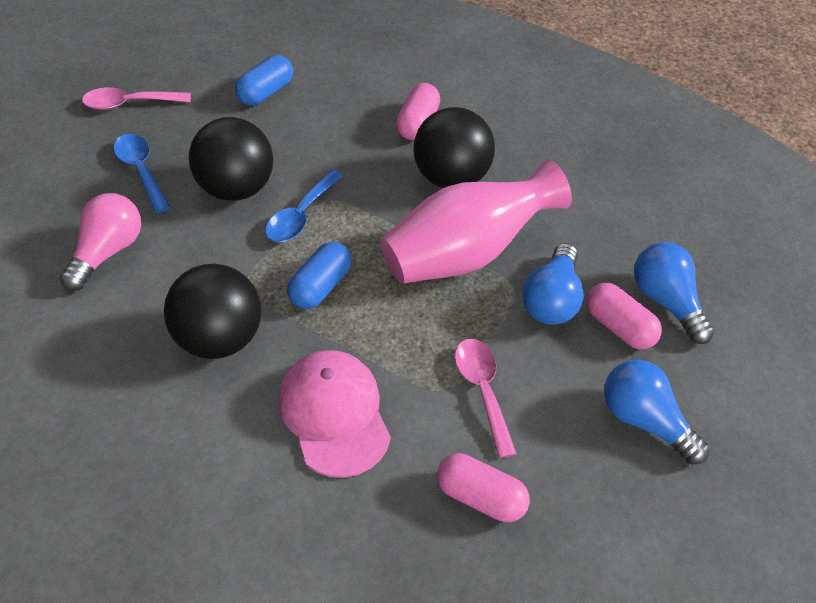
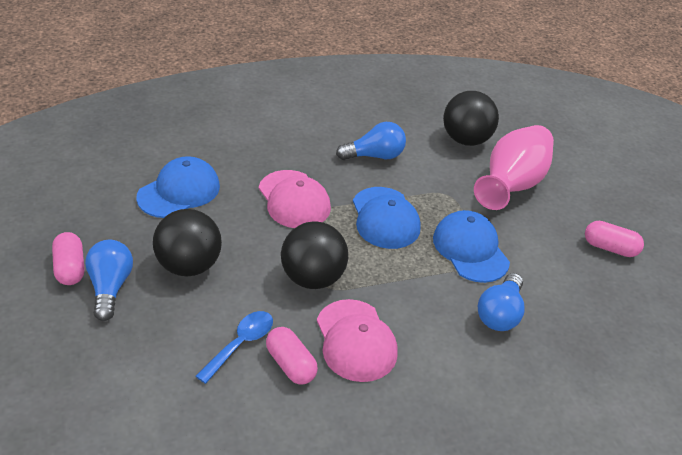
blue cap: none = 0 -> [136,156,220,218] [353,187,421,249] [433,210,510,283] = 3
blue capsule: [235,55,293,106] [287,242,351,309] = 2 -> none = 0
blue spoon: [114,133,170,213] [265,170,343,242] = 2 -> [195,311,273,384] = 1
pink cap: [278,350,391,478] = 1 -> [259,170,331,228] [317,299,398,382] = 2
pink light bulb: [60,193,141,291] = 1 -> none = 0
pink spoon: [82,87,191,110] [455,339,517,458] = 2 -> none = 0

